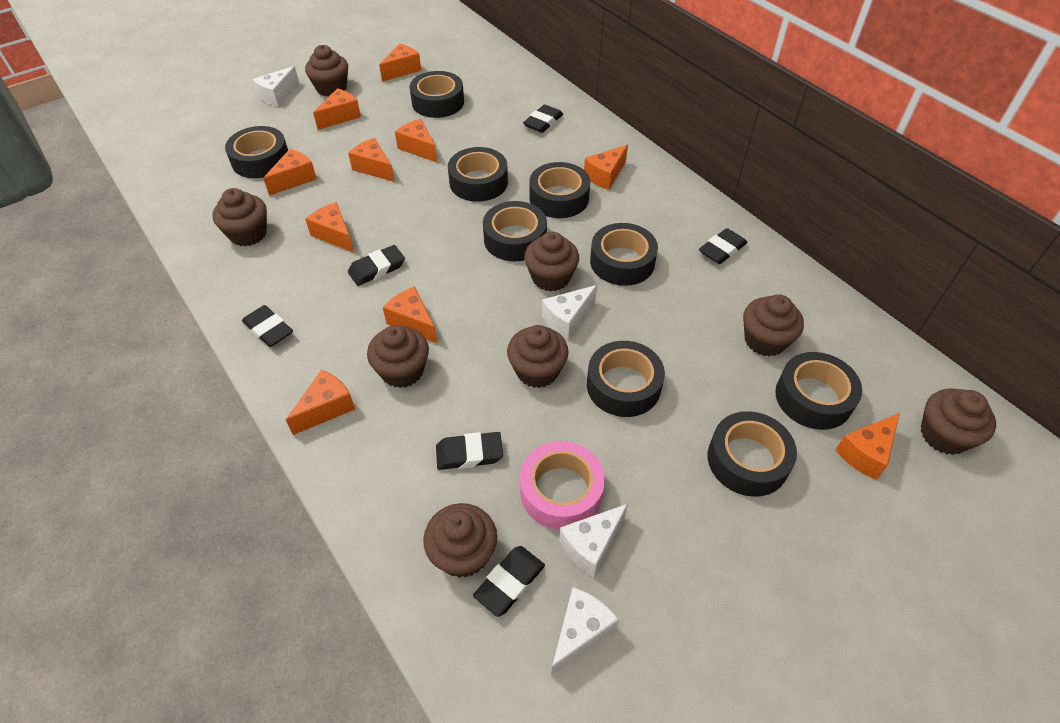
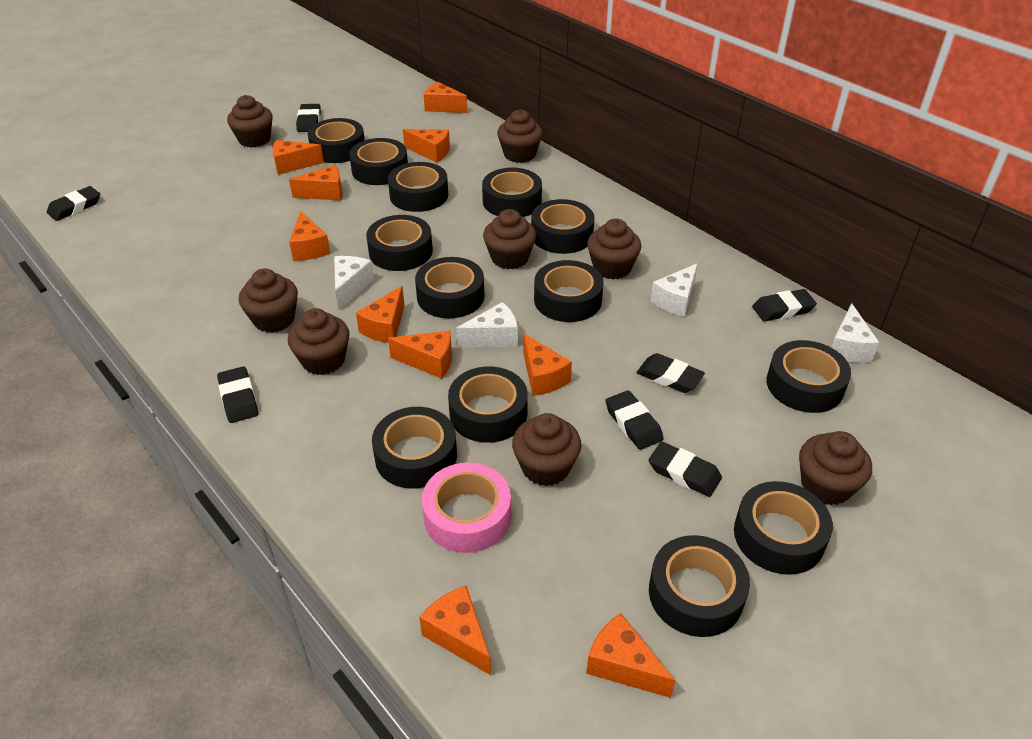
black eraser: [242,305,293,347] [348,245,405,286] [436,432,503,470] [473,546,545,617] [523,104,563,133] [699,228,747,264] = 6 -> [47,186,100,221] [217,366,258,423] [296,104,321,132] [605,390,664,450] [636,353,705,393] [649,441,722,497] [752,289,817,321] = 7
black tape: [225,126,288,178] [409,71,464,118] [448,147,508,202] [483,201,547,261] [529,162,590,218] [587,341,665,417] [590,223,658,286] [708,411,797,497] [775,352,862,430] = 9 -> [308,118,365,163] [349,138,408,185] [366,215,433,271] [372,407,457,489] [388,162,448,212] [415,257,485,318] [448,367,528,443] [482,168,542,217] [531,199,595,254] [534,260,604,322] [649,535,750,637] [734,481,833,575] [767,340,851,413] = 13

